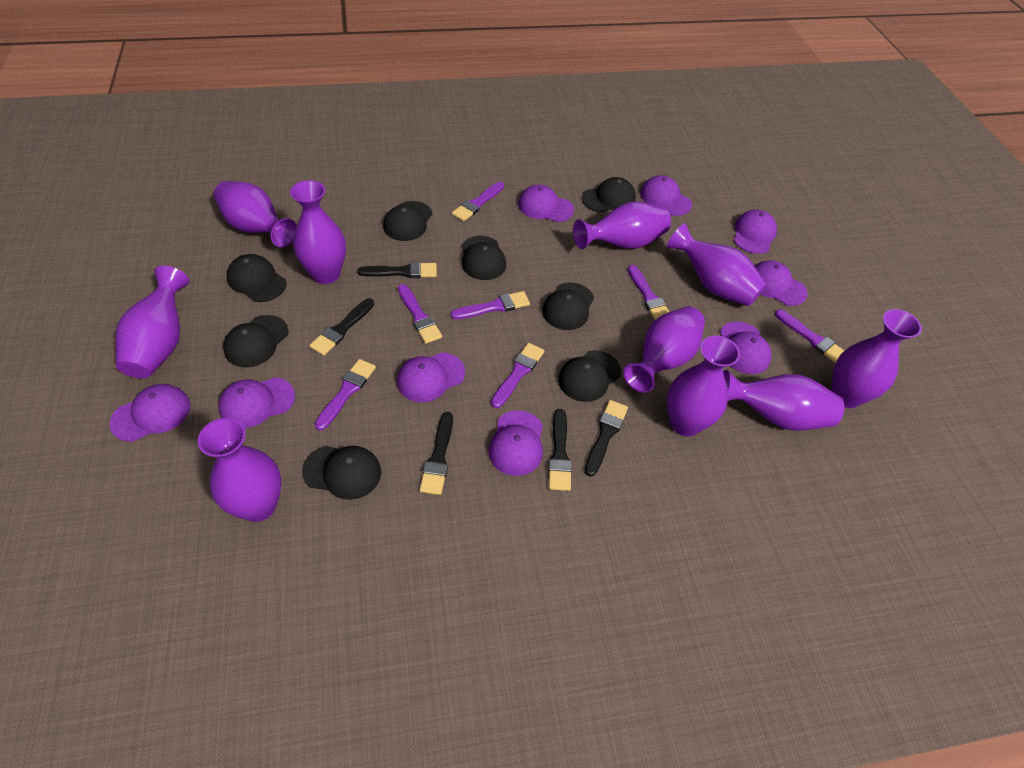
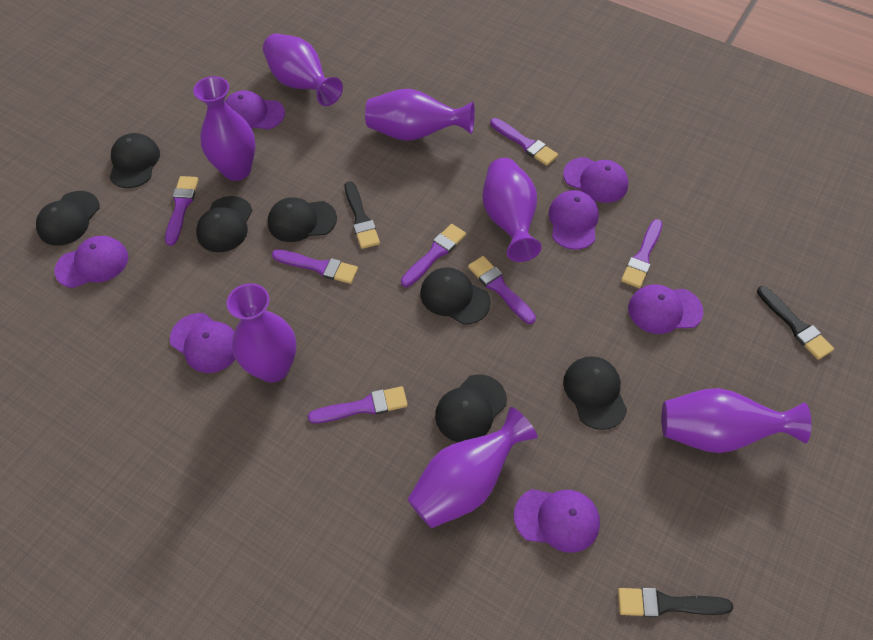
black brush: [309,298,374,356] [358,262,437,278] [419,412,453,495] [548,409,572,491] [585,400,628,477] = 5 -> [345,181,380,249] [618,588,733,617] [757,286,834,360] = 3
black cap: [223,315,289,368] [227,254,286,302] [302,446,381,500] [383,201,433,241] [462,236,506,280] [542,282,594,330] [558,350,621,402] [582,177,636,213] = 8 -> [36,191,99,246] [110,133,160,188] [196,196,252,252] [268,197,337,242] [420,267,491,325] [435,374,507,442] [563,356,627,430] = 7
purple cap: [110,384,191,442] [218,377,295,428] [397,353,465,402] [488,410,543,476] [518,185,574,222] [640,175,692,216] [720,321,772,374] [734,210,777,254] [755,260,808,306] = 9 -> [54,236,128,288] [170,313,236,373] [225,90,285,130] [514,489,600,553] [549,190,599,250] [563,157,628,203] [628,284,704,334] = 7
purple vase: [115,266,189,378] [198,418,282,522] [214,181,297,247] [290,180,346,284] [573,201,671,249] [623,306,705,393] [667,223,767,306] [667,335,740,436] [723,370,844,431] [831,309,922,408] = 10 -> [193,76,256,181] [227,283,296,383] [263,34,343,106] [365,89,475,141] [408,407,538,528] [483,158,542,262] [662,388,812,453] = 7

